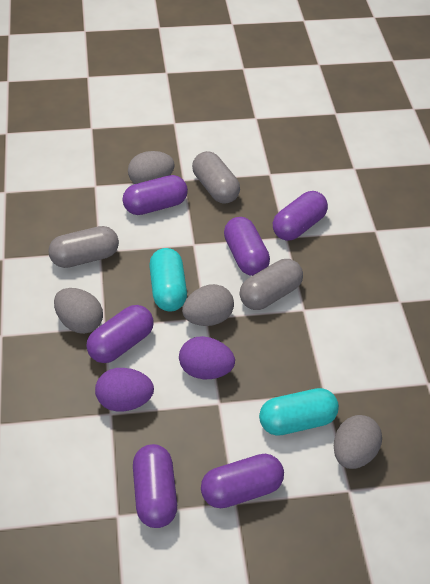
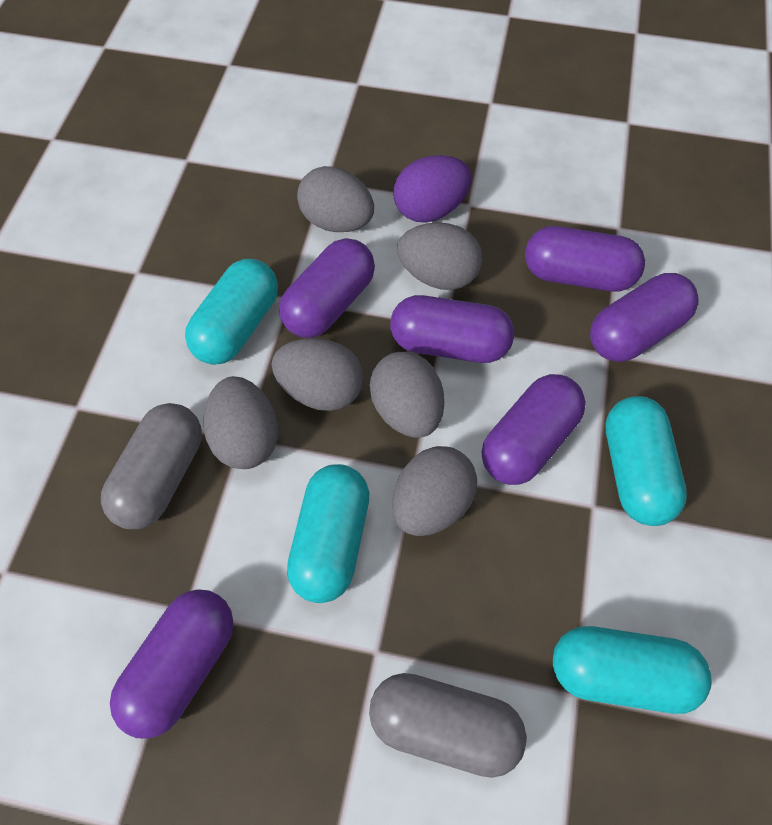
grey capsule: [48,226,119,268] [192,151,240,204] [240,259,303,310] = 3 -> [101,403,202,529] [369,673,527,778] = 2
grey egg: [54,288,103,334] [128,151,175,184] [182,284,234,326] [334,415,382,469] = 4 -> [203,376,278,469] [272,338,364,411] [297,166,374,232] [370,352,444,438] [392,446,477,536] [397,222,483,290] = 6
purple egg: [95,368,154,412] [179,336,235,379] = 2 -> [394,155,471,223] = 1
turquoise capsule: [149,248,187,311] [259,388,339,436] = 2 -> [185,259,278,365] [287,464,369,603] [553,626,712,714] [606,396,687,526] = 4

